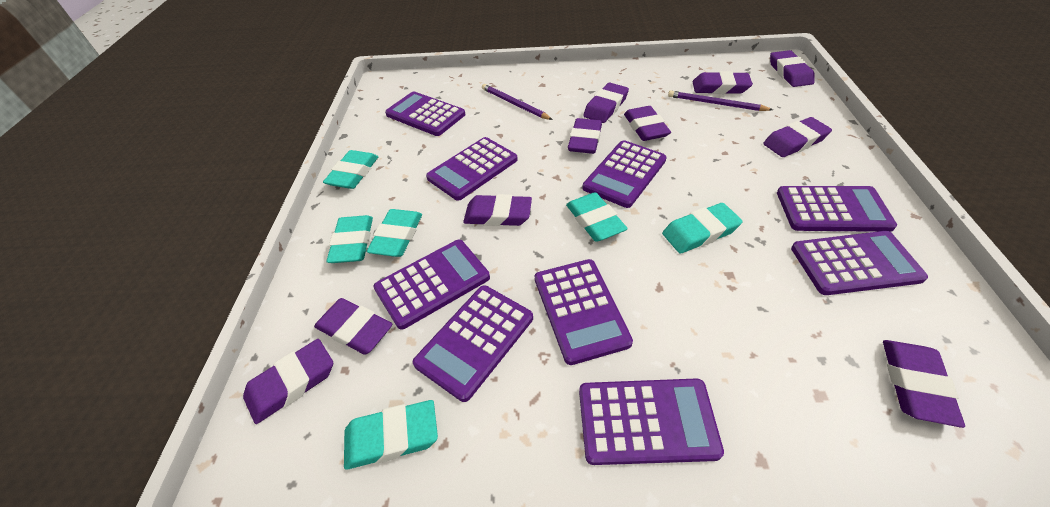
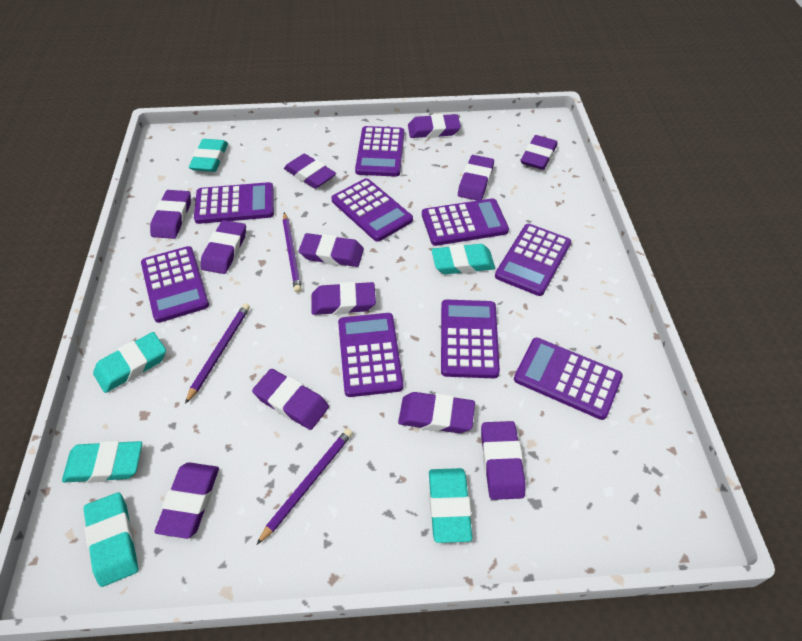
purple eraser: [243,339,333,424] [314,298,392,354] [463,194,532,226] [568,118,602,154] [583,83,629,123] [624,106,671,141] [693,71,753,94] [763,117,832,157] [770,50,815,87] [883,340,965,428] = 10 -> [150,190,191,239] [155,462,219,539] [201,220,246,274] [252,369,329,430] [284,154,336,189] [299,233,364,267] [312,282,376,315] [398,392,475,433] [408,114,461,138] [458,155,494,201] [481,421,526,500] [521,135,558,170] = 12
purple pencil: [482,84,553,120] [668,90,773,111] = 2 -> [185,303,250,404] [257,428,353,544] [283,212,302,293] = 3

